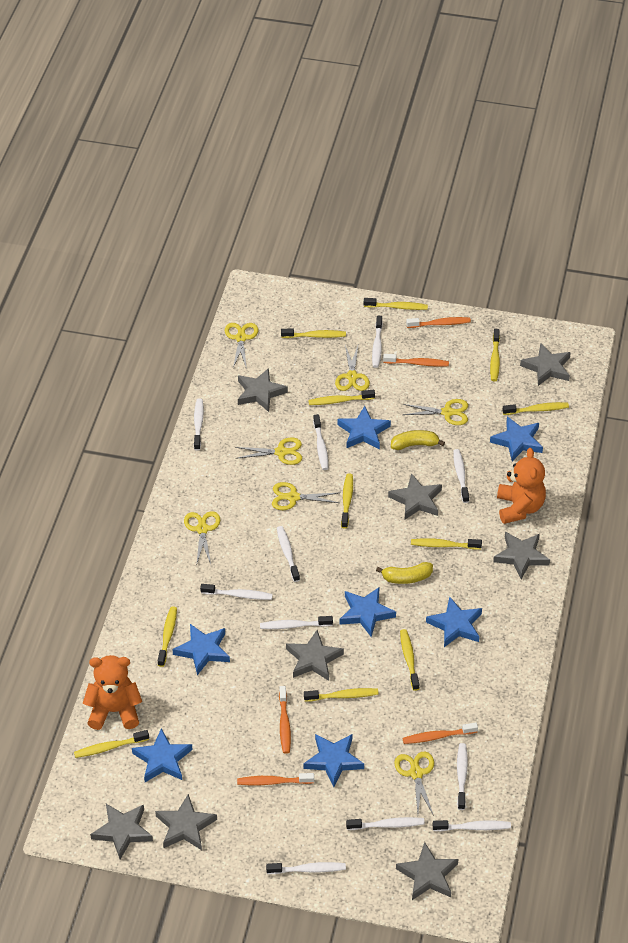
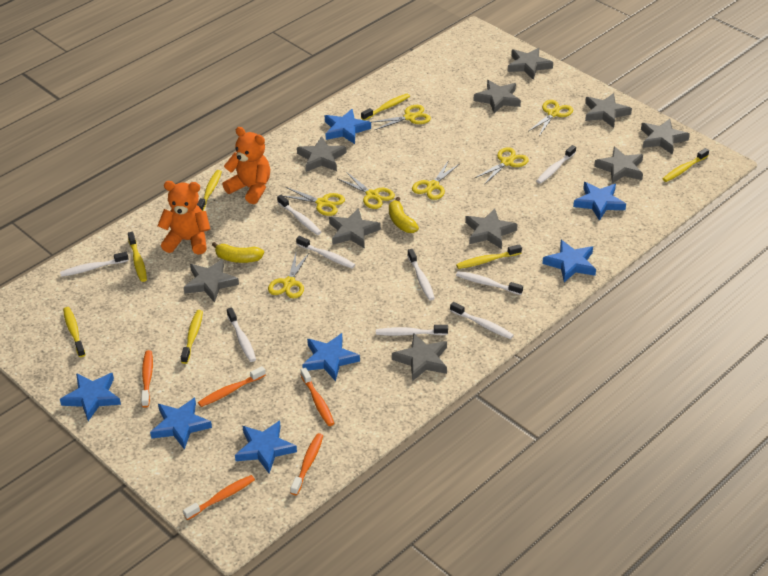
grey star: [90,804,153,859] [155,794,217,850] [238,368,288,412] [286,630,344,681] [388,473,442,520] [396,842,458,900] [493,532,550,579] [520,343,571,386] = 8 -> [184,259,239,303] [297,136,347,172] [329,208,381,249] [392,333,447,381] [465,208,518,249] [473,80,521,114] [508,48,553,79] [585,93,632,128] [594,146,643,184] [641,119,690,155] = 10
white toothbrush: [194,398,204,451] [200,584,273,600] [260,616,333,629] [266,862,346,874] [277,526,300,582] [313,414,329,470] [346,817,425,830] [372,316,383,368] [433,820,511,831] [453,449,469,503] [457,743,468,810] = 11 -> [60,252,129,277] [227,307,256,362] [277,195,321,235] [296,236,355,269] [376,325,448,336] [407,249,435,300] [450,302,514,339] [456,271,523,295] [536,145,576,184] = 9
yellow toothbrush: [74,730,149,758] [158,606,177,667] [281,329,346,338] [304,688,379,702] [308,390,375,405] [341,473,353,529] [364,298,428,310] [400,629,419,691] [411,538,482,550] [490,329,500,381] [502,402,569,415] = 11 -> [63,307,85,357] [128,232,147,282] [181,310,203,364] [197,170,222,211] [361,93,410,120] [456,244,522,269] [663,148,709,182] = 7

